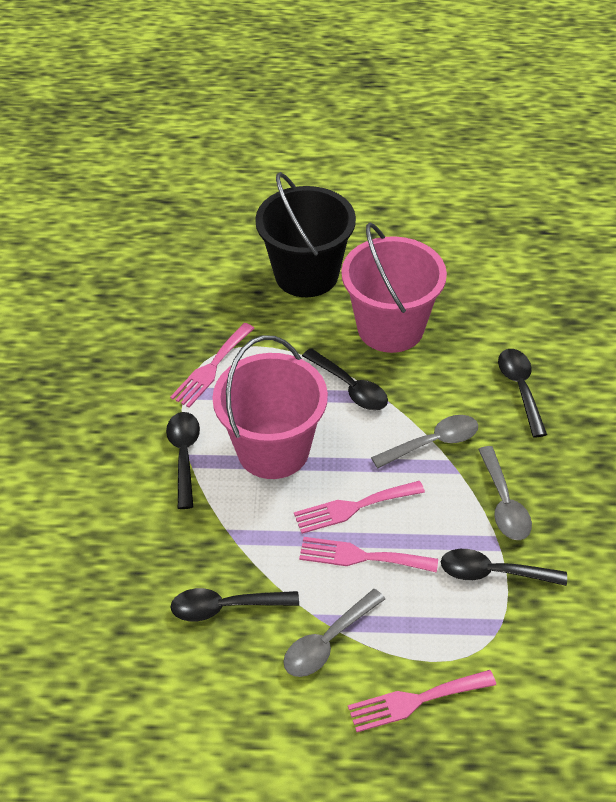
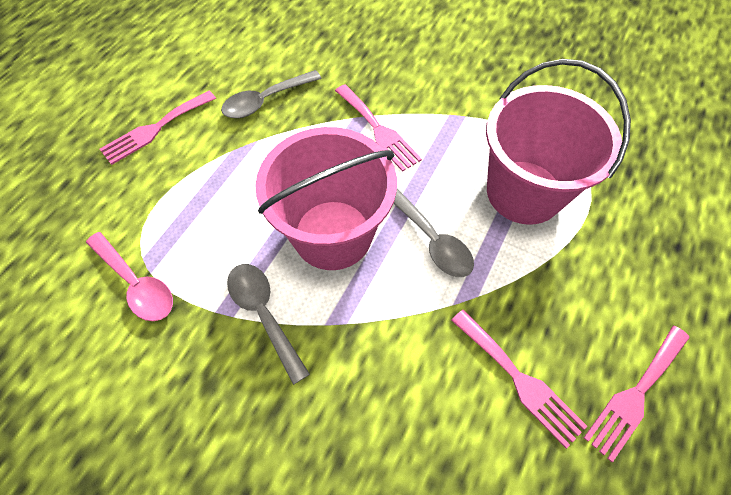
black bucket: [255,172,356,297] = 1 -> none = 0
black spoon: [166,412,200,509] [170,588,299,621] [302,348,388,411] [441,549,567,586] [498,349,547,437] = 5 -> none = 0
pink spoon: none = 0 -> [86,232,173,321] = 1

